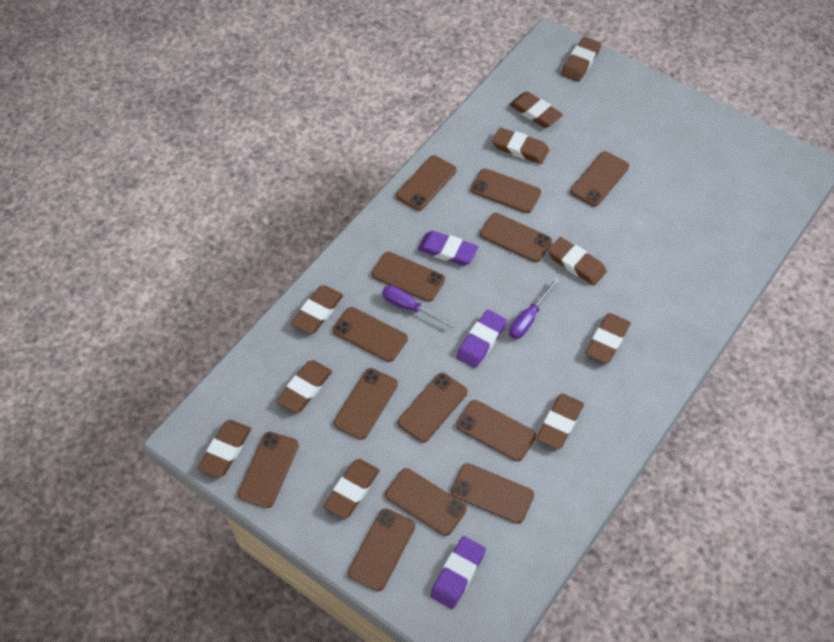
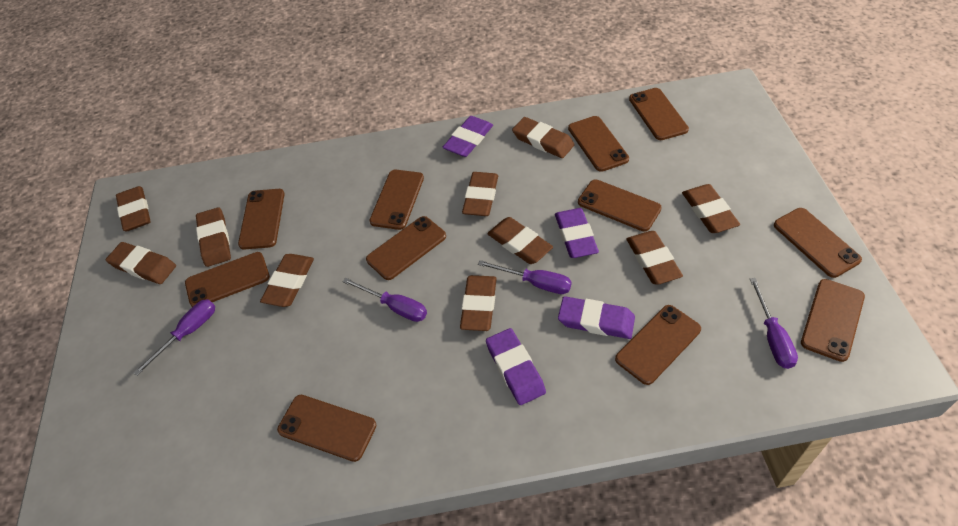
brown phone: [238,432,299,508] [333,307,408,362] [334,368,398,440] [348,508,415,591] [372,252,445,302] [385,468,467,536] [396,155,456,211] [398,373,467,443] [451,463,534,524] [456,400,536,461] [471,168,541,213] [480,213,552,262] [570,151,629,206] = 13 -> [185,252,270,307] [238,189,285,249] [277,395,377,462] [366,216,446,280] [369,170,424,230] [568,116,629,172] [578,180,662,232] [615,305,701,385] [629,88,689,140] [774,208,862,278] [801,279,865,362] = 11
purple eraser: [418,231,479,266] [430,536,486,609] [456,310,507,368] = 3 -> [442,116,493,157] [486,328,546,405] [555,208,599,258] [558,296,635,339] = 4
purple screwdriver: [382,286,455,328] [509,278,559,339] = 2 -> [133,299,215,376] [343,278,427,322] [478,260,572,294] [750,278,798,369] = 4

